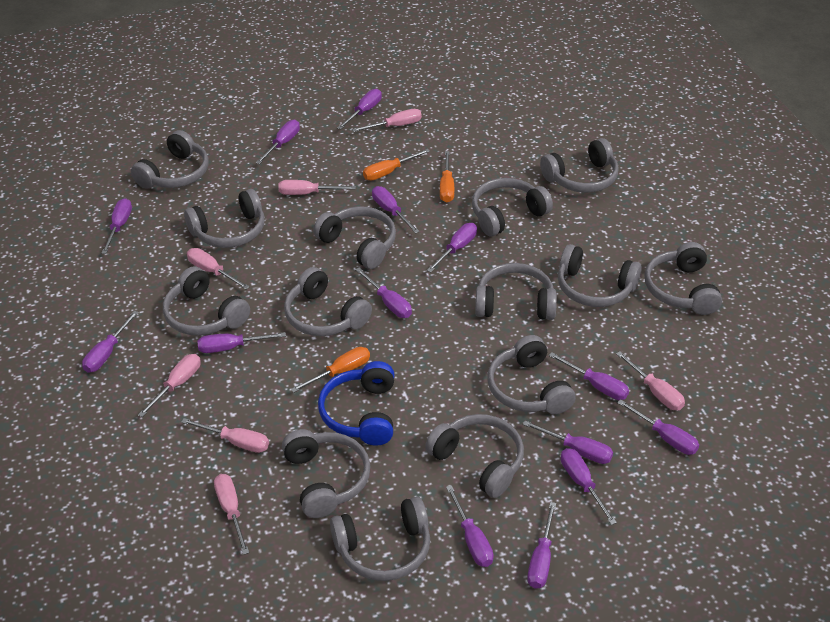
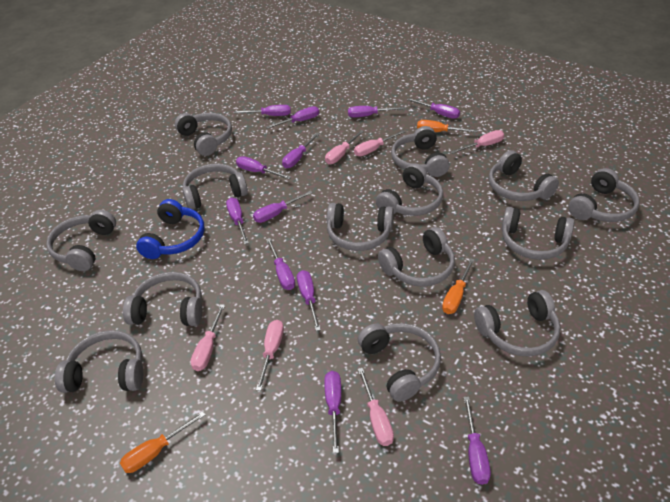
pink screwdriver: [138,354,201,417] [181,418,269,453] [187,248,250,289] [214,474,249,555] [278,180,356,195] [352,109,422,132] [616,351,685,410] = 7 -> [191,304,225,371] [256,320,284,391] [325,130,364,164] [354,130,405,156] [358,368,394,446] [450,130,504,154] = 6
purple screwdriver: [82,311,139,373] [101,198,132,254] [197,332,286,353] [256,120,300,164] [337,89,382,130] [355,268,412,318] [372,186,420,234] [427,223,477,273] [446,485,494,567] [523,420,613,464] [527,502,556,589] [549,352,629,400] [561,448,617,525] [617,399,699,455] = 14 -> [226,198,249,244] [234,105,291,116] [236,156,291,179] [253,191,313,223] [266,106,319,129] [266,238,295,290] [282,133,320,168] [297,270,321,331] [324,371,342,453] [348,106,405,118] [407,98,460,119] [464,397,491,485] = 12

